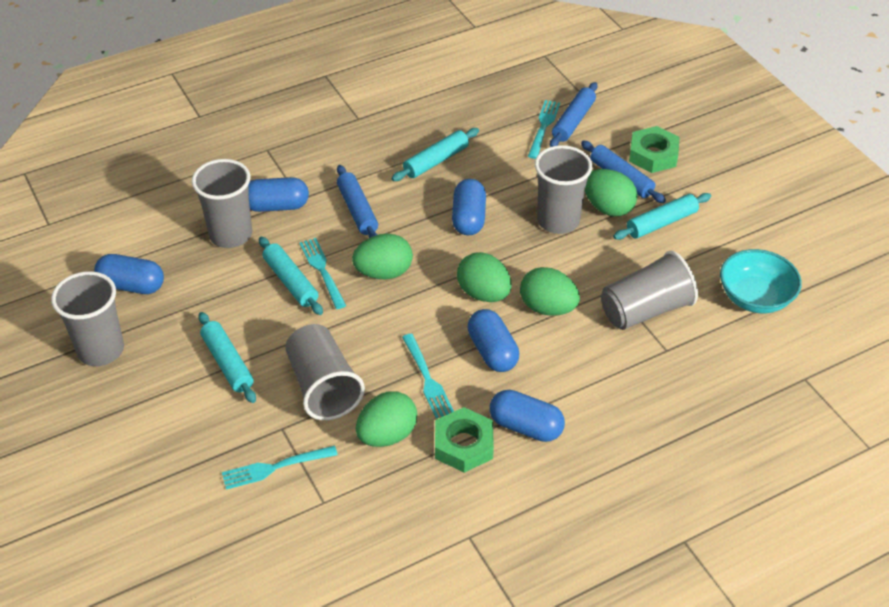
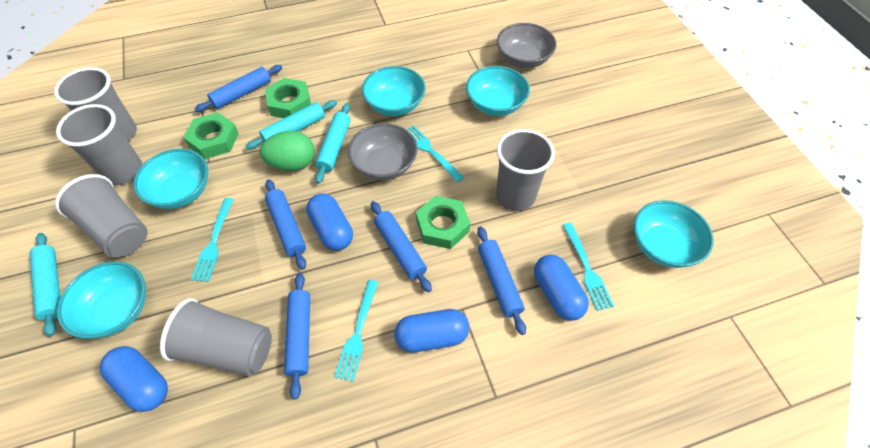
blue capsule: [94,254,164,294] [248,177,309,212] [452,179,486,235] [468,309,519,372] [490,390,565,442] = 5 -> [100,346,168,412] [306,194,353,251] [394,309,469,353] [534,255,589,321] = 4
blue rolling pin: [337,165,378,238] [550,82,598,147] [581,141,666,203] = 3 -> [195,65,282,112] [265,179,306,270] [284,273,310,400] [371,201,432,292] [477,226,526,335] = 5
green egg: [352,234,413,279] [356,392,417,447] [457,252,512,302] [520,267,580,316] [585,169,638,217] = 5 -> [260,131,315,171] = 1
green nut: [435,407,494,473] [629,126,680,173] = 2 -> [183,113,239,159] [265,78,311,118] [416,196,470,249] = 3
grey bowl: none = 0 -> [348,123,417,180] [497,23,556,68] = 2
turquoise bowl: [720,249,802,313] = 1 -> [57,262,146,339] [133,149,208,209] [362,66,425,116] [466,66,530,116] [634,200,713,268] = 5
turquoise rolling pin: [198,312,256,403] [259,237,323,315] [392,128,479,181] [613,193,711,240] = 4 -> [30,233,60,336] [245,100,337,150] [315,103,351,184] = 3

